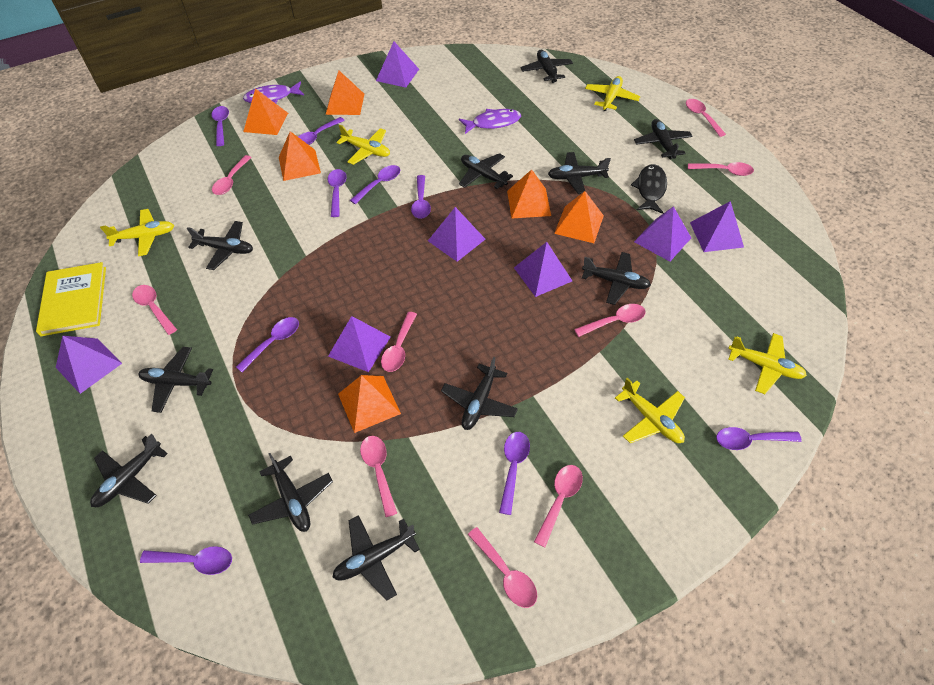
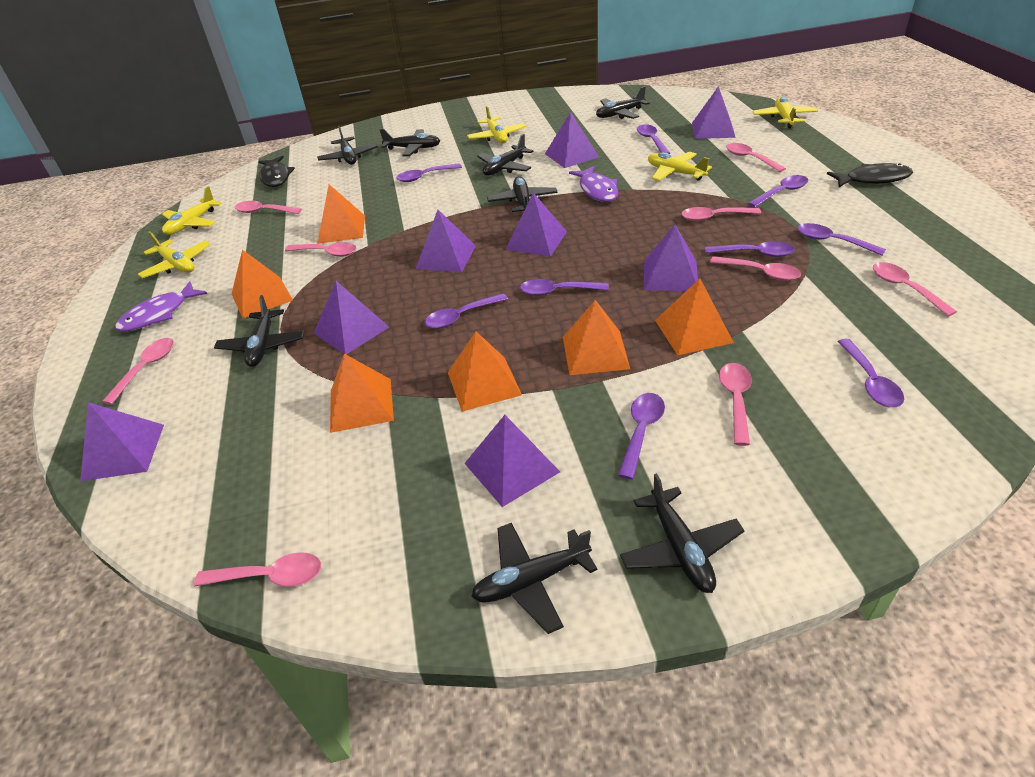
black fish: [631,164,667,214] = 1 -> [259,156,295,187] [827,163,913,187] = 2
black plane: [90,434,168,507] [138,347,213,413] [187,221,253,270] [248,453,333,532] [332,515,420,601] [441,357,518,430] [459,153,513,189] [521,50,573,83] [548,152,611,194] [582,252,651,305] [634,119,693,159] = 11 -> [214,295,304,367] [317,126,378,165] [379,129,440,156] [471,523,598,634] [477,134,533,176] [487,176,558,212] [596,86,650,119] [620,473,744,593] = 8
purple pyramid: [56,336,122,394] [328,316,391,372] [376,42,419,88] [428,207,485,262] [514,242,572,297] [634,206,691,261] [690,201,744,252] = 7 -> [80,402,164,481] [314,281,389,355] [415,210,476,272] [465,415,560,507] [505,193,567,257] [545,112,599,168] [644,225,698,291] [692,86,736,139] = 8
yellow book: [36,262,106,336] = 1 -> none = 0

